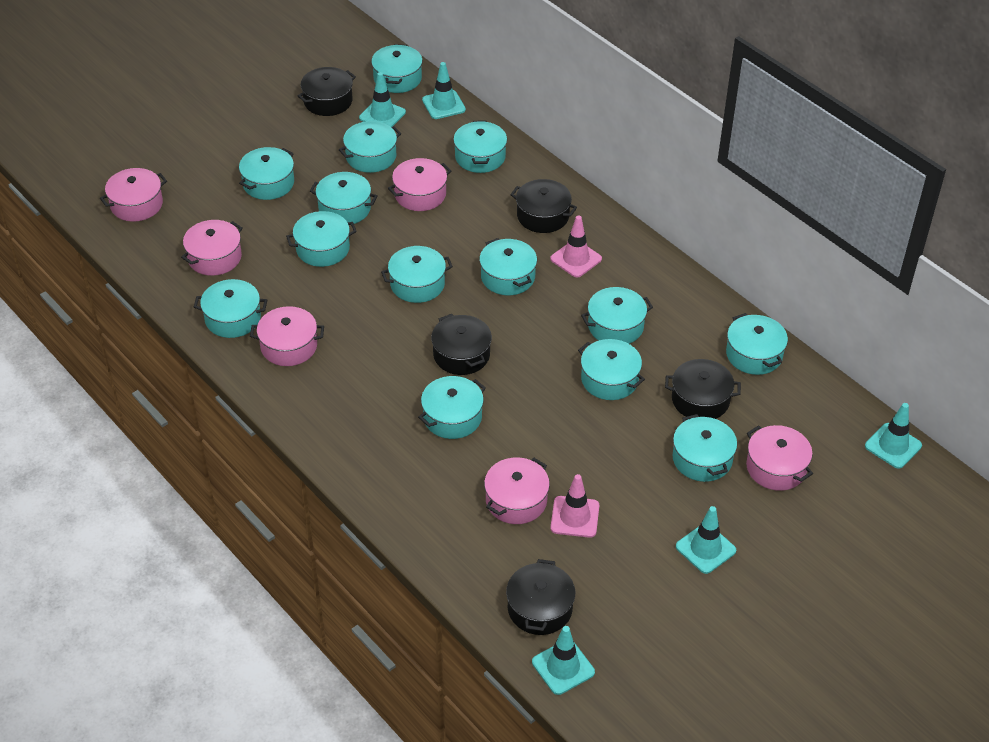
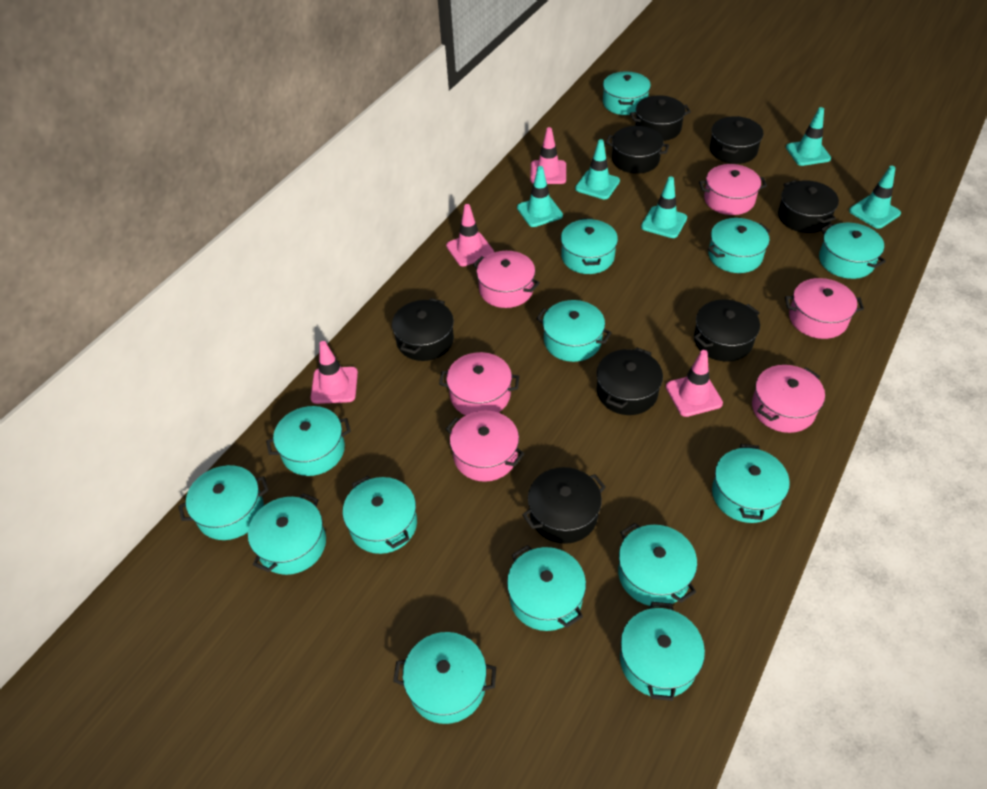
black pot: [298,67,356,116] [431,314,492,375] [506,559,575,635] [510,179,577,233] [665,359,741,419] = 5 -> [392,298,454,361] [522,467,606,544] [597,347,663,415] [606,126,669,174] [630,95,691,141] [694,299,760,362] [710,116,763,164] [778,180,839,233] = 8
pink traffic cone: [550,216,602,277] [551,474,599,538] = 2 -> [311,341,358,404] [446,204,494,266] [530,127,566,184] [666,350,723,417] = 4

